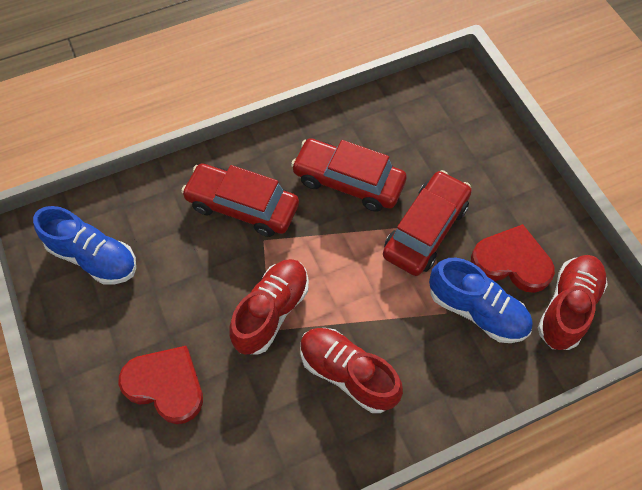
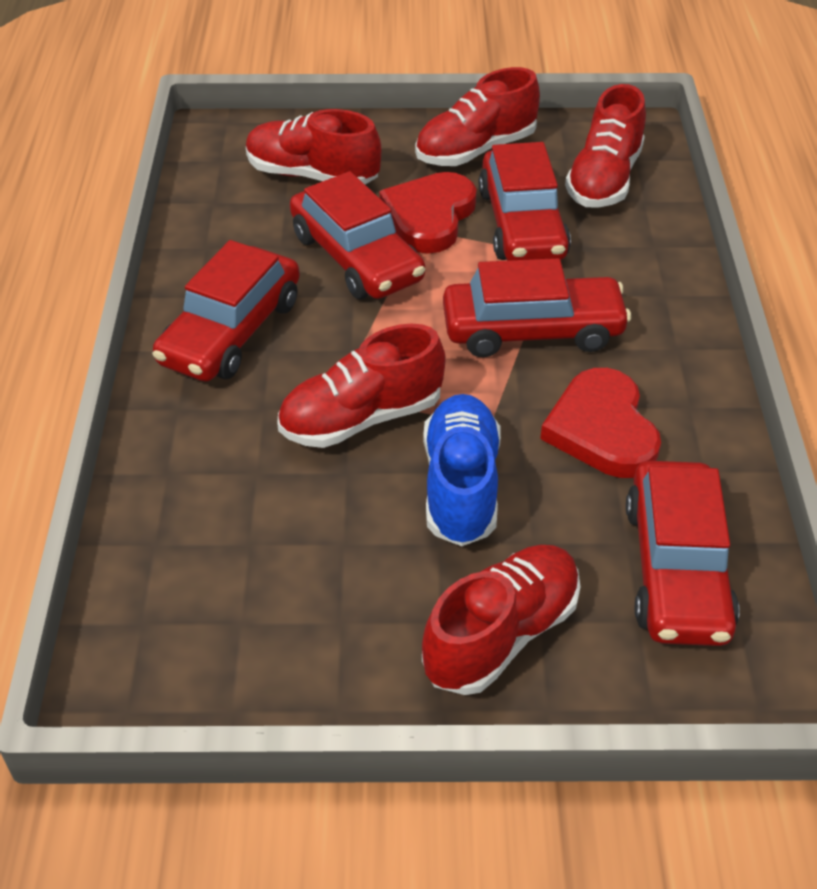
blue shoe: [33,206,136,285] [429,258,533,343] = 2 -> [423,394,501,546] = 1
red car: [181,164,299,237] [291,138,407,212] [383,170,472,276] = 3 -> [152,240,300,382] [290,171,425,299] [443,258,631,357] [479,142,571,261] [626,461,740,646] = 5
red shoe: [230,259,309,355] [301,328,403,413] [538,255,608,350] = 3 -> [246,109,381,184] [277,324,446,448] [415,67,540,166] [422,545,580,695] [565,84,646,208] = 5

